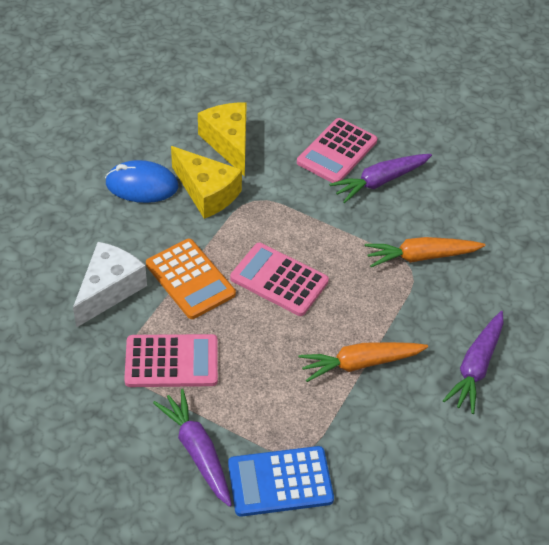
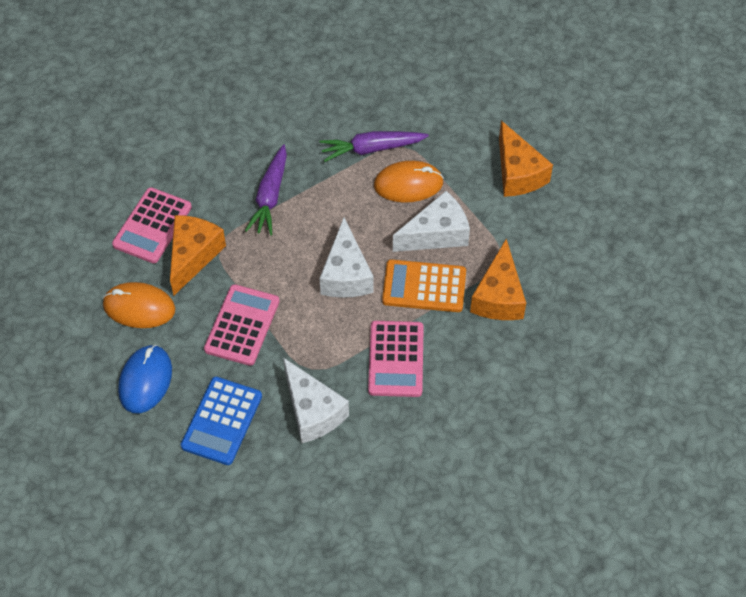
orange carrot: [298,342,428,382] [365,237,485,267] = 2 -> none = 0
orange cheese: none = 0 -> [170,215,226,296] [470,239,526,320] [499,121,553,197] = 3
orange mouse: none = 0 -> [103,282,175,328] [374,161,444,202] = 2
purple carrot: [153,389,232,507] [329,154,432,203] [443,311,504,414] = 3 -> [245,144,287,235] [319,131,429,162] = 2
white cheese: [73,242,147,328] = 1 -> [283,358,349,443] [320,217,374,298] [393,191,470,252] = 3
yellow cheese: [171,146,242,219] [198,102,247,177] = 2 -> none = 0

